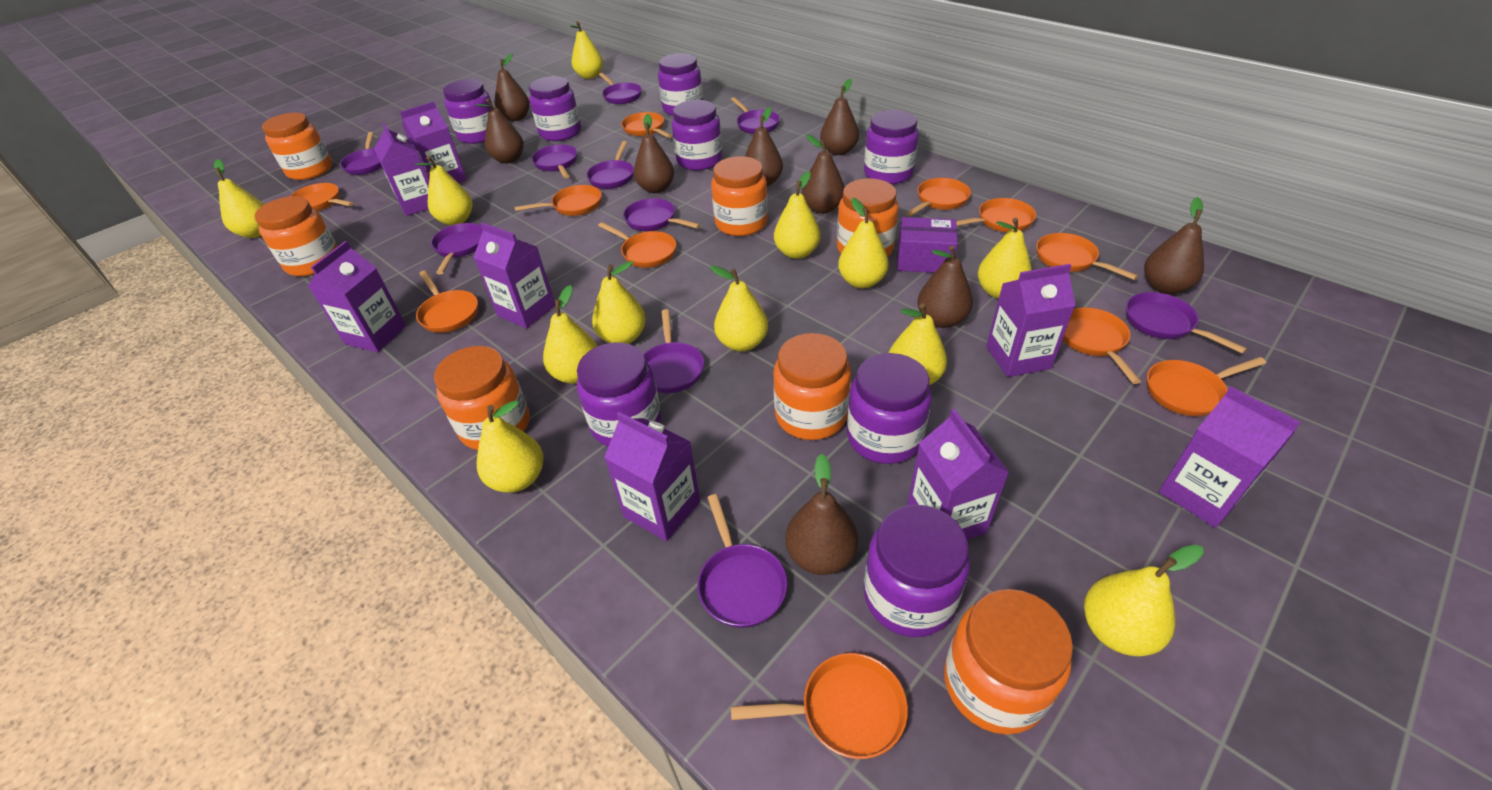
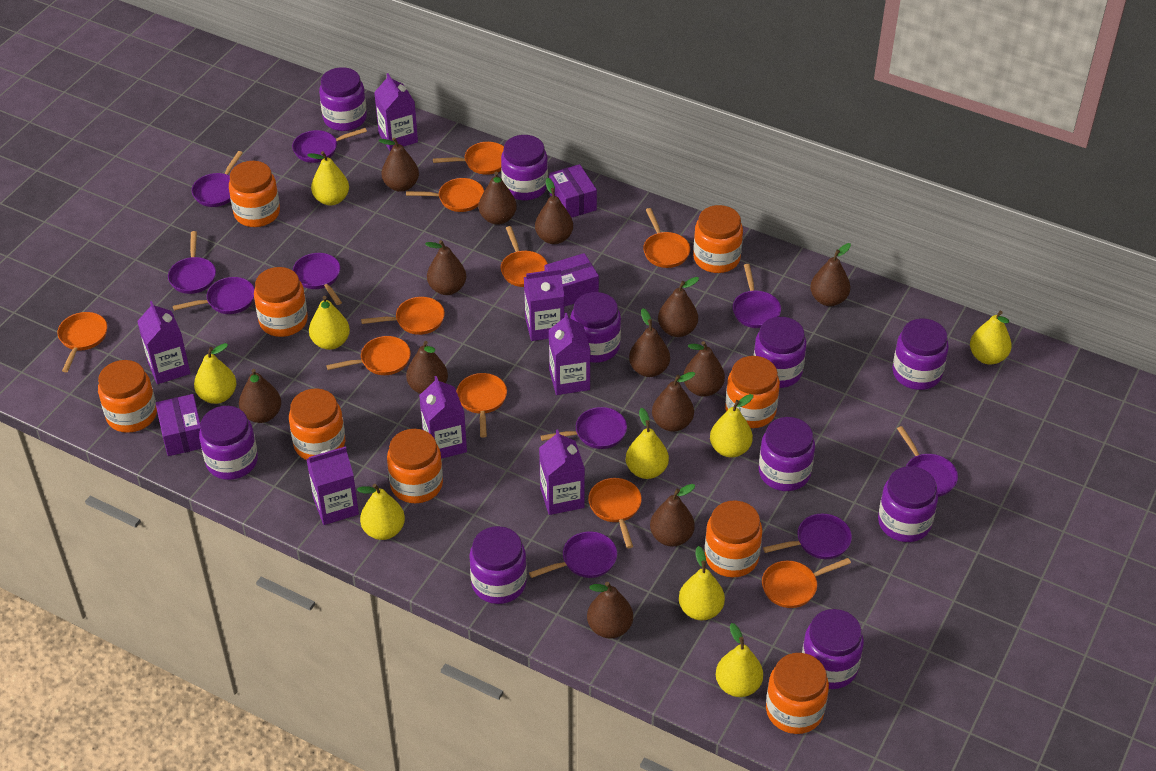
brown pear: [476,98,524,164] [495,54,530,121] [633,114,674,193] [745,107,783,186] [786,454,858,575] [802,134,845,214] [820,79,859,155] [917,246,973,328] [1144,197,1204,294] = 9 -> [239,369,281,423] [379,137,419,192] [406,341,448,394] [425,240,466,295] [479,172,517,225] [535,178,573,244] [587,582,633,639] [629,308,670,377] [650,484,695,547] [652,372,695,432] [658,277,699,337] [684,341,725,397] [810,243,851,306] = 13
orange jar: [254,196,338,276] [262,113,332,180] [434,346,530,450] [711,156,768,236] [773,333,851,440] [837,178,899,257] [944,589,1073,734] = 7 -> [98,360,157,433] [229,161,280,227] [254,267,308,337] [289,388,345,460] [387,429,443,503] [693,205,743,273] [705,500,762,577] [725,356,780,428] [766,653,829,734] = 9
orange pan: [291,183,354,211] [416,270,478,333] [515,185,602,216] [598,222,676,268] [621,112,672,138] [731,653,908,759] [906,178,971,217] [956,198,1036,232] [1036,233,1138,280] [1062,307,1141,384] [1147,357,1266,416] = 11 -> [57,312,107,372] [326,336,411,375] [361,297,445,335] [406,178,484,212] [433,142,504,175] [457,373,507,438] [501,226,548,287] [588,478,642,548] [643,208,690,268] [762,558,851,608] = 10
purple box: [897,217,958,273] = 1 -> [156,394,201,456] [545,253,599,307] [549,164,597,218] = 3
purple carton: [308,241,406,352] [374,123,429,216] [400,101,467,183] [473,222,555,329] [604,412,700,541] [907,409,1010,540] [986,264,1076,377] [1159,387,1301,528] = 8 -> [137,301,190,384] [306,446,359,525] [374,73,418,151] [419,376,467,459] [524,269,564,341] [539,429,585,515] [549,312,590,395] = 7
purple jar: [443,79,492,144] [529,76,581,141] [577,342,661,447] [658,53,703,116] [672,100,723,170] [847,353,932,464] [864,110,919,184] [864,505,970,637] = 8 -> [199,406,258,480] [319,67,367,131] [469,526,527,604] [501,135,548,200] [570,292,621,363] [754,317,807,388] [759,417,815,491] [802,609,864,689] [878,466,938,542] [892,318,949,390] = 10
yellow pear: [214,159,265,238] [415,156,472,226] [477,401,543,493] [543,285,598,384] [571,21,603,79] [592,261,646,344] [710,265,768,351] [774,171,821,259] [838,198,889,288] [889,303,947,385] [978,218,1032,299] [1084,545,1204,657] = 12 -> [194,343,236,404] [307,151,349,205] [309,296,350,350] [357,484,405,540] [626,408,669,479] [679,546,725,621] [710,394,753,457] [716,623,763,697] [970,311,1012,365] = 9

